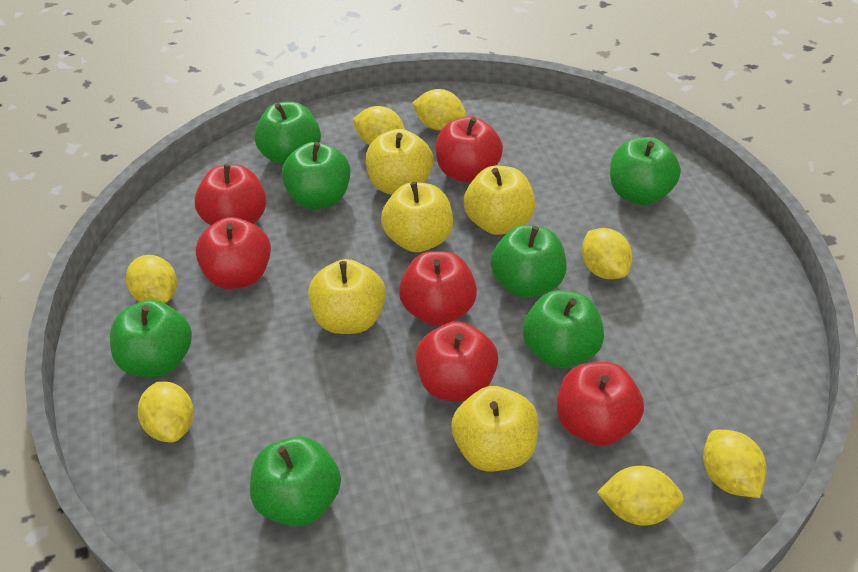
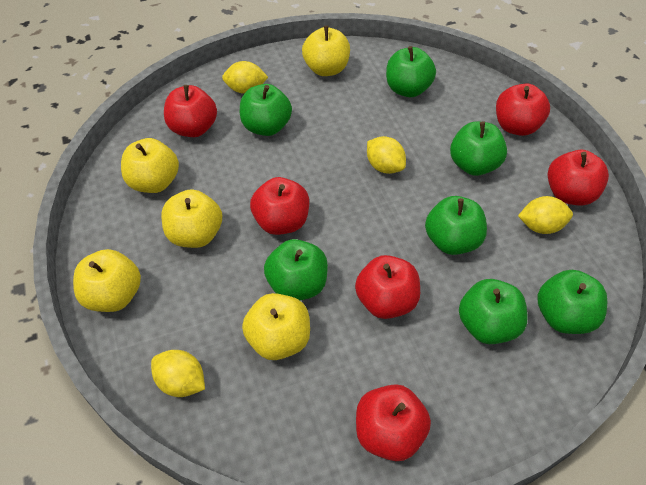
yellow lemon: [126,255,177,303] [138,381,194,443] [353,106,405,145] [412,89,466,131] [582,228,633,279] [597,466,684,526] [703,430,767,498] = 7 -> [151,350,205,397] [222,61,268,94] [367,136,406,174] [518,196,573,234] = 4

